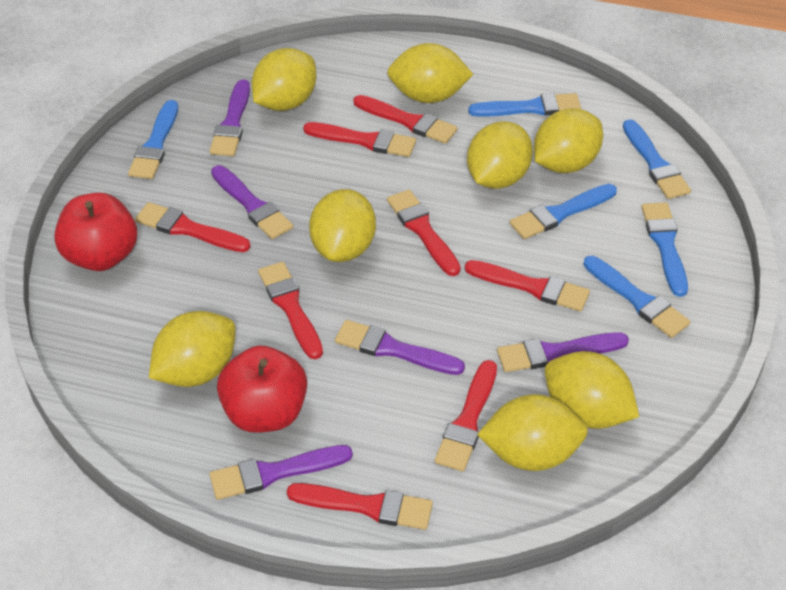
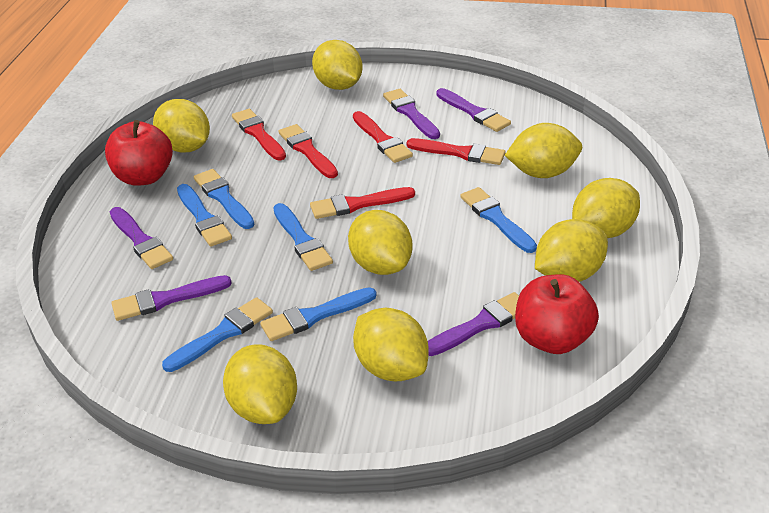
red brush: [135,202,251,252] [258,262,323,359] [287,483,433,530] [303,122,416,157] [354,95,458,144] [387,190,461,276] [435,360,497,471] [465,260,590,312] = 8 -> [232,109,286,160] [279,124,338,178] [310,187,415,219] [353,111,413,163] [407,138,505,165] = 5

